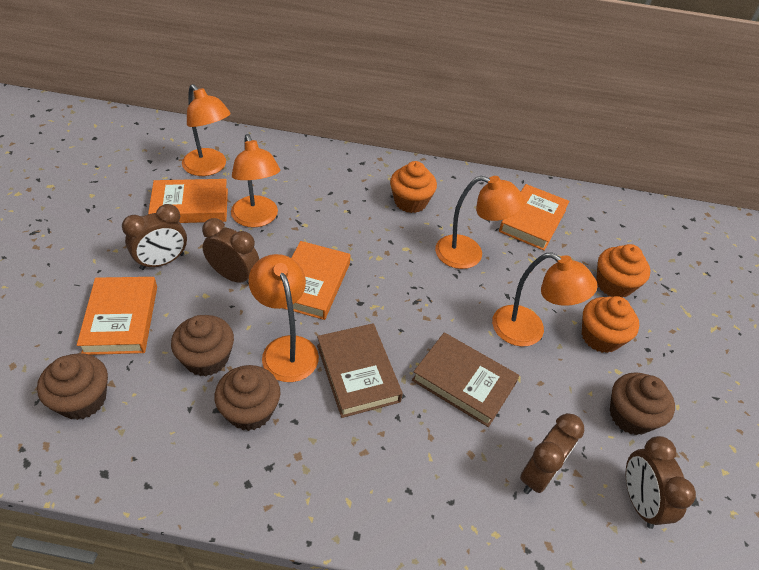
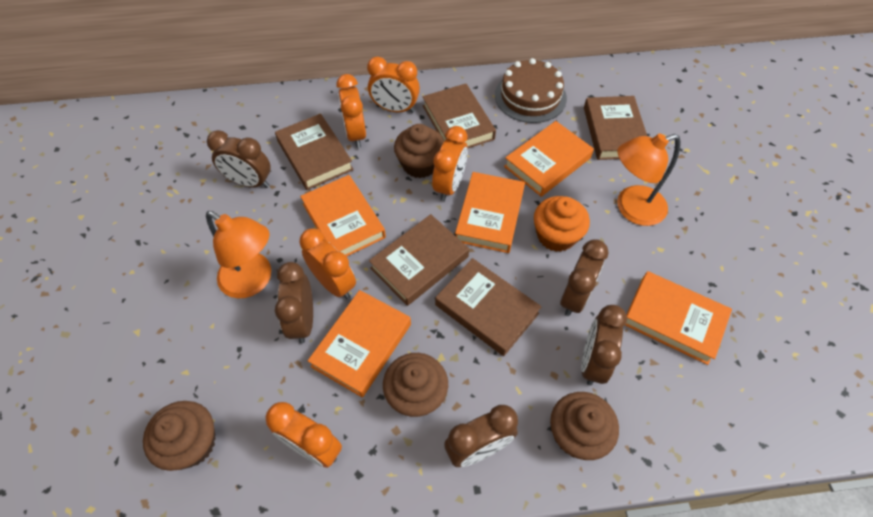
brown book: [317,323,403,418] [412,333,519,427] = 2 -> [275,114,354,190] [369,214,469,306] [422,84,496,149] [435,258,542,356] [584,96,647,160] = 5
brown cake: none = 0 -> [495,58,567,123] = 1
brown clock: [122,204,187,270] [202,218,259,284] [520,413,584,494] [626,436,696,529] = 4 -> [207,130,271,188] [275,262,313,343] [444,405,518,467] [560,239,609,316] [581,305,627,386] = 5
orange book: [77,277,157,355] [148,179,228,223] [283,241,350,320] [499,184,570,251] = 4 -> [300,175,386,256] [308,290,411,397] [455,172,525,253] [504,121,594,197] [625,271,732,365] = 5
orange clock: none = 0 -> [266,402,342,468] [299,228,356,299] [336,74,366,148] [367,56,420,113] [432,126,468,201] = 5
orange cupcake: [390,161,437,213] [582,296,639,353] [596,244,650,298] = 3 -> [534,196,590,252] = 1
orange lamp: [182,84,231,176] [231,134,280,228] [249,254,319,382] [435,176,525,269] [492,252,597,347] = 5 -> [206,211,271,298] [617,133,681,226] = 2

